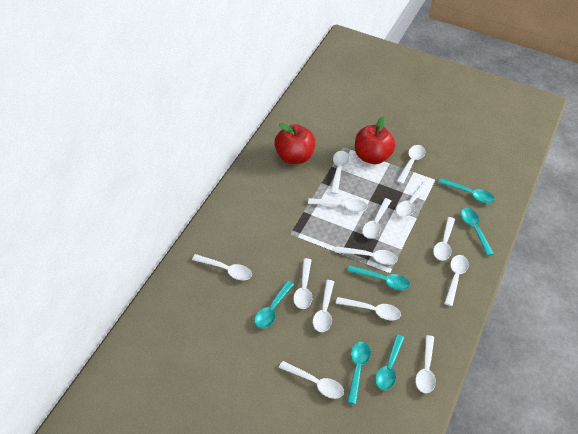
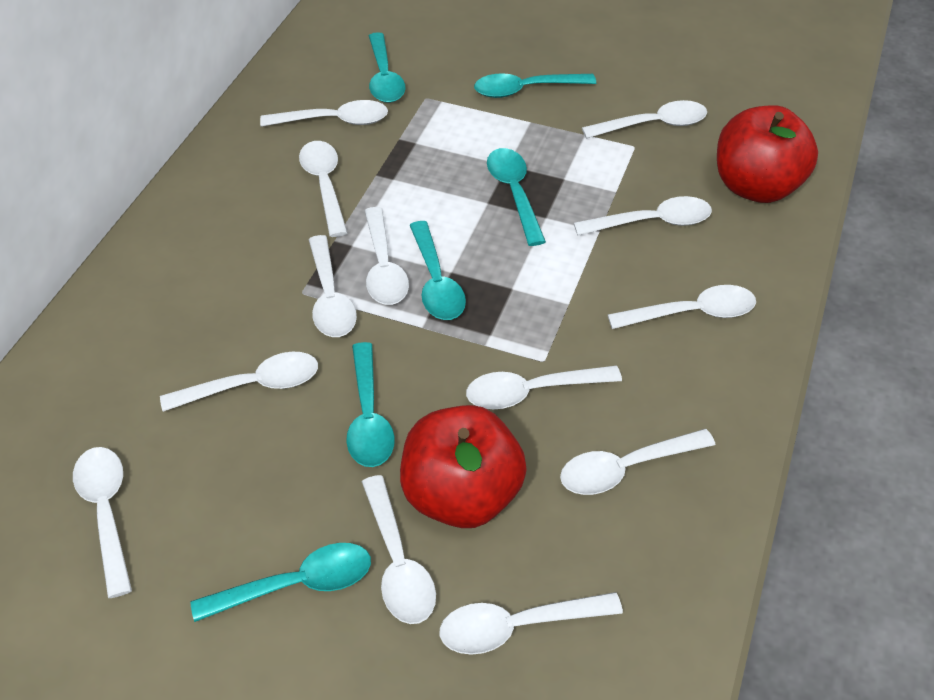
white spoon: [192,254,252,280] [279,361,344,399] [293,258,312,309] [308,198,368,212] [313,280,334,332] [330,151,349,194] [335,246,398,265] [336,297,401,320] [362,198,391,239] [396,181,430,217] [397,145,425,184] [415,335,436,393] [433,217,455,261] [444,255,469,306] = 14 -> [73,447,132,598] [160,352,318,412] [260,100,388,127] [299,141,348,237] [308,235,357,337] [362,475,436,624] [365,207,409,305] [440,592,623,655] [466,366,622,409] [560,429,716,495] [574,196,712,236] [582,100,707,139] [608,285,756,329] = 13

